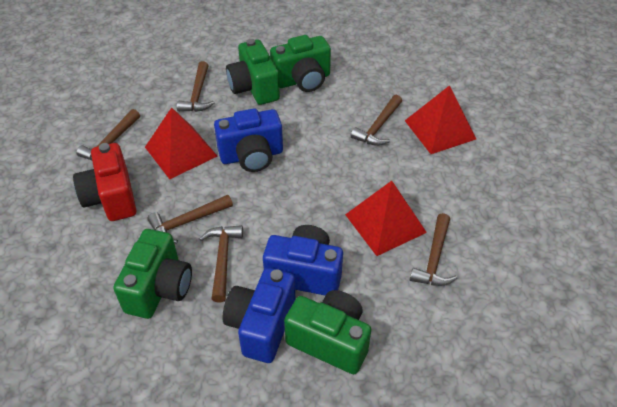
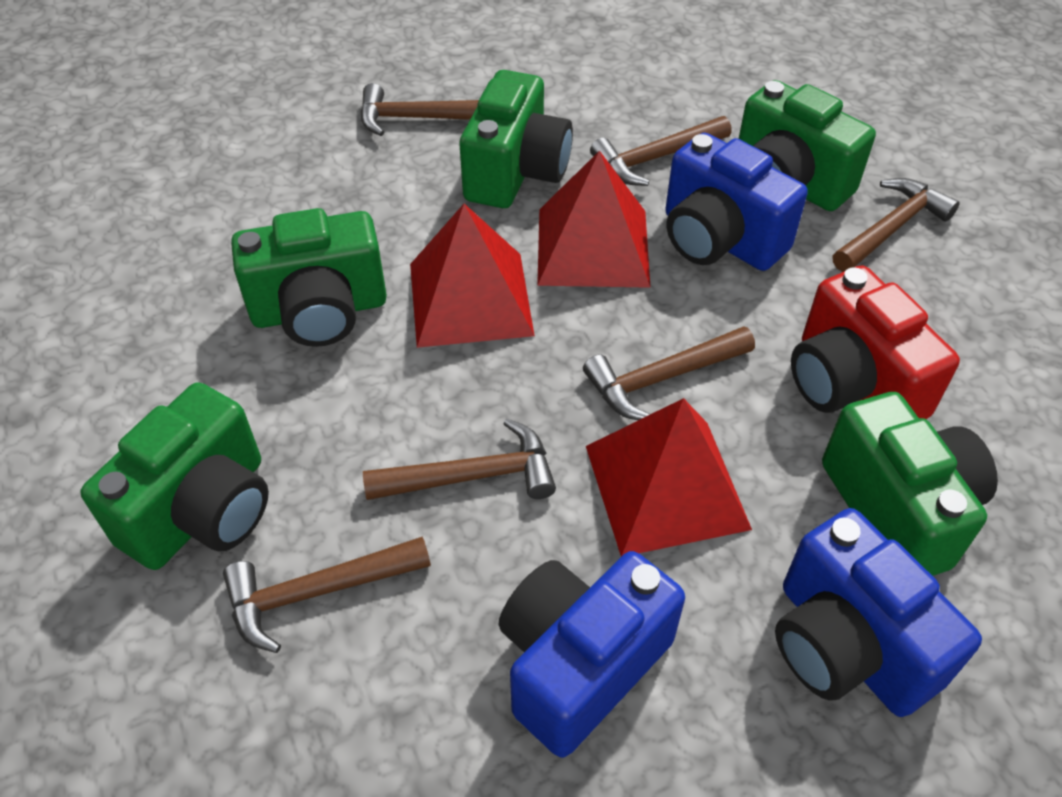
green camera: [113,229,192,319] [226,39,280,105] [270,35,331,92] [284,290,371,374] = 4 -> [80,382,269,570] [231,208,387,347] [459,70,573,208] [739,80,876,211] [822,392,998,576] = 5

